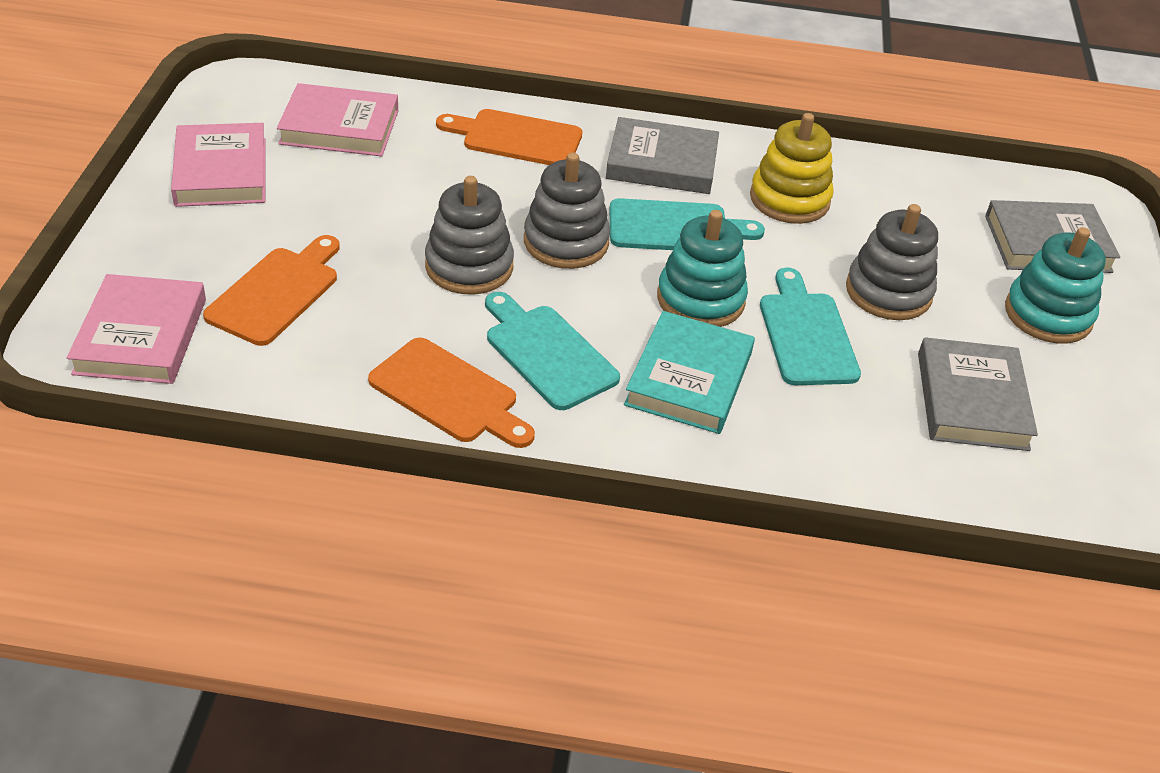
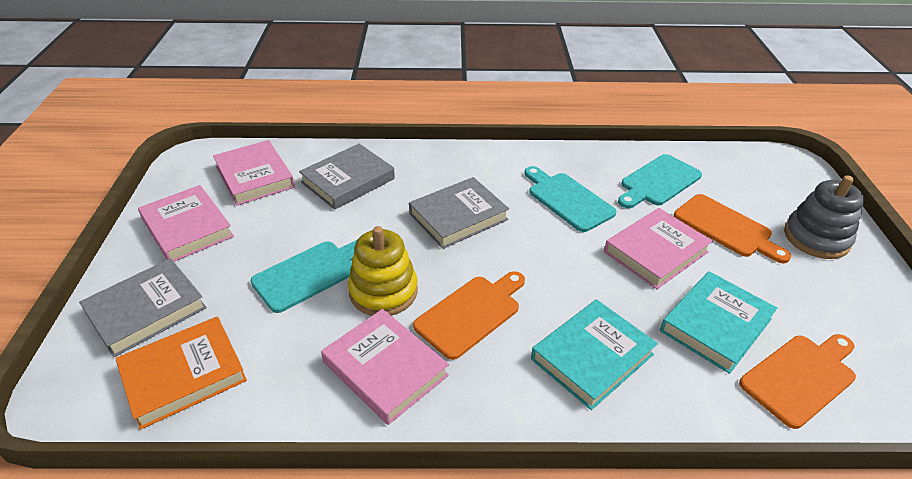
grey stacking toy: [425,176,514,294] [524,153,610,269] [846,204,938,320] = 3 -> [784,175,864,259] = 1
orange book: none = 0 -> [115,316,247,430] = 1
pink book: [67,274,206,384] [171,123,265,207] [277,83,398,156] = 3 -> [138,185,234,262] [213,140,295,206] [321,309,449,425] [604,208,713,289] = 4
turquoise book: [624,311,755,434] = 1 -> [531,299,658,410] [660,271,777,374] = 2
turquoise stacking toy: [657,210,748,327] [1005,227,1106,344] = 2 -> none = 0

